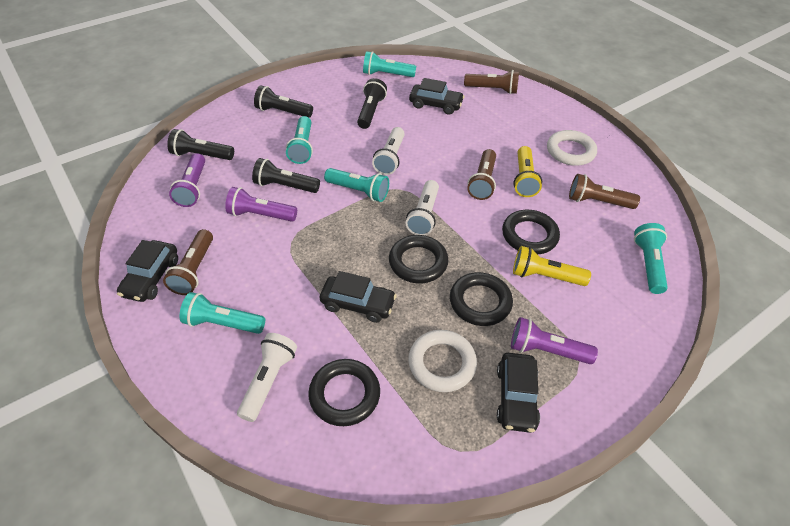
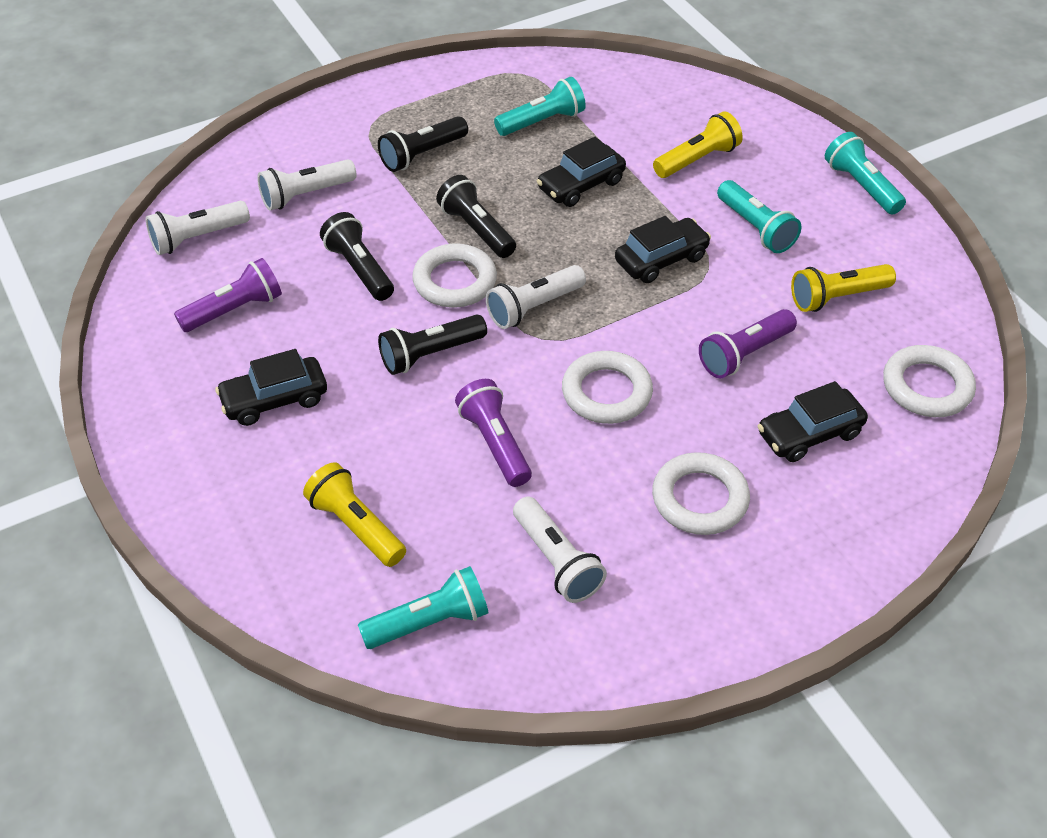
black ring: [308,359,380,426] [389,235,448,283] [450,272,513,326] [502,210,560,254] = 4 -> none = 0
brown flashlight: [163,229,213,295] [464,70,519,94] [467,149,496,200] [569,174,640,209] = 4 -> none = 0
turquoise flashlight: [180,292,265,334] [286,116,313,164] [324,168,389,202] [363,51,416,77] [634,223,668,294] = 5 -> [358,566,489,649] [494,77,586,136] [717,180,801,253] [825,132,906,215] = 4
white flashlight: [237,333,297,422] [372,127,405,175] [406,180,439,235] = 3 -> [146,201,250,255] [257,159,357,210] [486,265,586,329] [513,497,607,603] = 4
white ring: [408,330,477,392] [547,130,597,166] = 2 -> [412,244,497,307] [562,351,653,424] [652,452,750,535] [883,345,976,417] = 4
yellow flashlight: [513,146,542,197] [513,246,591,286] = 2 -> [303,462,406,567] [653,111,743,178] [791,264,896,312] = 3

